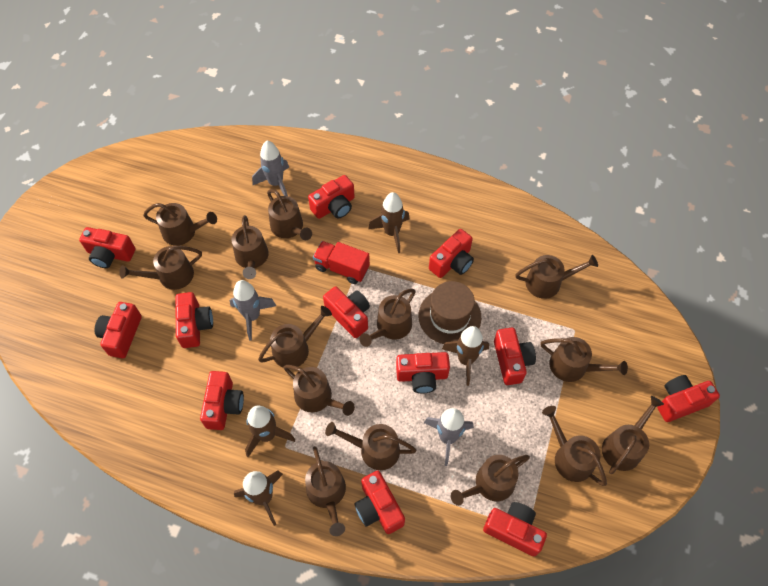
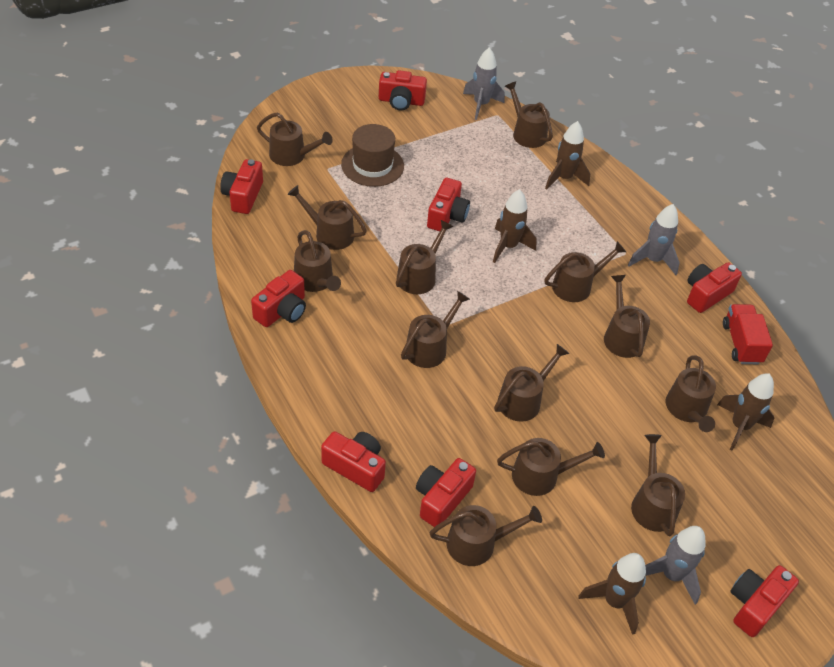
brown watering can: [119,246,202,290] [143,203,217,246] [231,215,269,279] [258,306,332,368] [267,189,312,240] [284,365,355,416] [305,446,346,536] [325,422,416,470] [359,289,416,347] [451,455,530,506] [515,255,598,299] [540,337,628,382] [542,406,607,486] [602,396,664,474] = 14 -> [257,113,333,166] [287,185,367,250] [294,230,341,292] [396,220,453,294] [401,291,470,368] [429,505,542,566] [494,344,569,422] [497,438,605,496] [505,81,553,148] [545,241,626,302] [604,275,650,358] [631,434,685,536] [666,355,716,432] = 13
red camera: [79,227,135,268] [94,302,142,358] [175,292,213,348] [200,371,244,430] [308,175,355,219] [323,286,370,338] [354,471,405,534] [396,352,450,394] [429,229,474,278] [483,502,547,556] [494,328,536,385] [657,375,720,422] = 12 -> [220,159,263,214] [251,270,306,327] [321,431,386,492] [379,70,427,111] [416,458,476,527] [427,178,470,231] [687,262,742,313] [730,565,799,637] = 8

